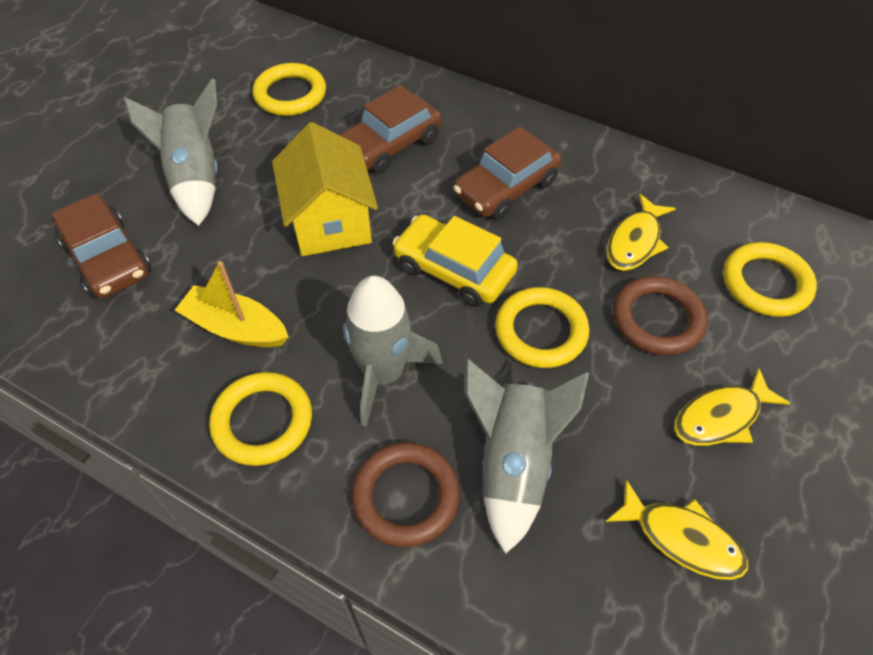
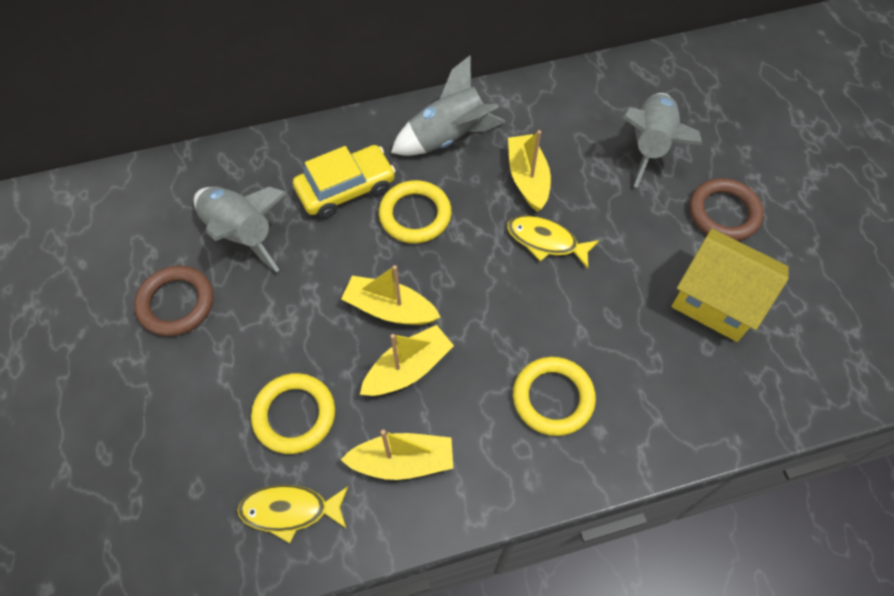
brown car: [52,193,151,298] [339,85,441,174] [453,127,561,220] = 3 -> none = 0
yellow boat: [175,261,289,347] = 1 -> [341,265,441,325] [341,430,453,480] [360,325,454,396] [508,130,551,212] = 4
yellow fish: [605,479,748,580] [607,194,676,271] [674,368,791,446] = 3 -> [237,485,348,543] [507,215,599,269] = 2
yellow ring: [209,372,312,466] [252,63,326,116] [495,287,589,368] [723,242,817,317] = 4 -> [251,373,335,454] [379,180,452,244] [513,357,596,436] = 3

